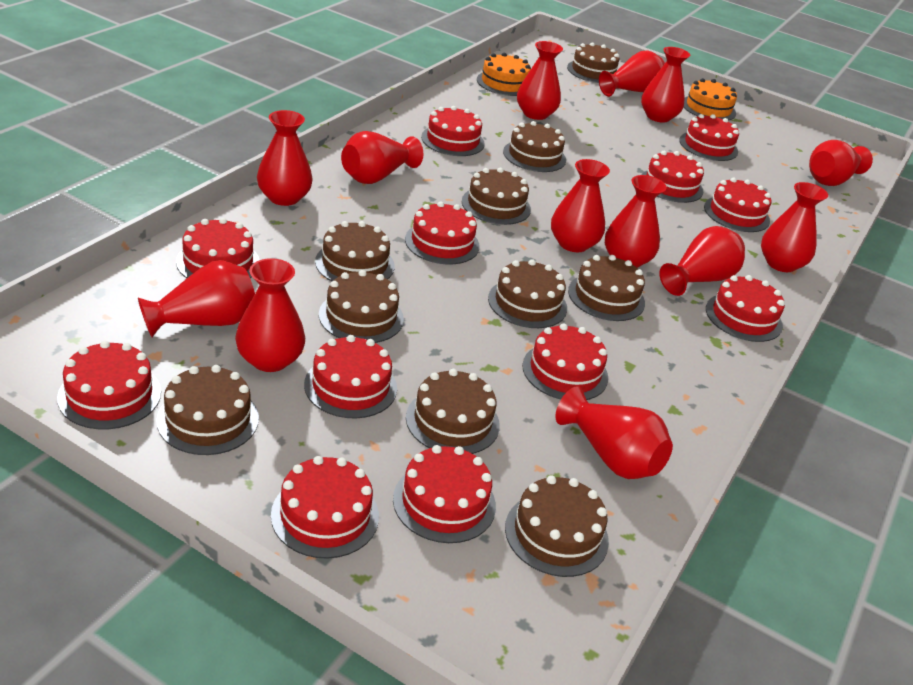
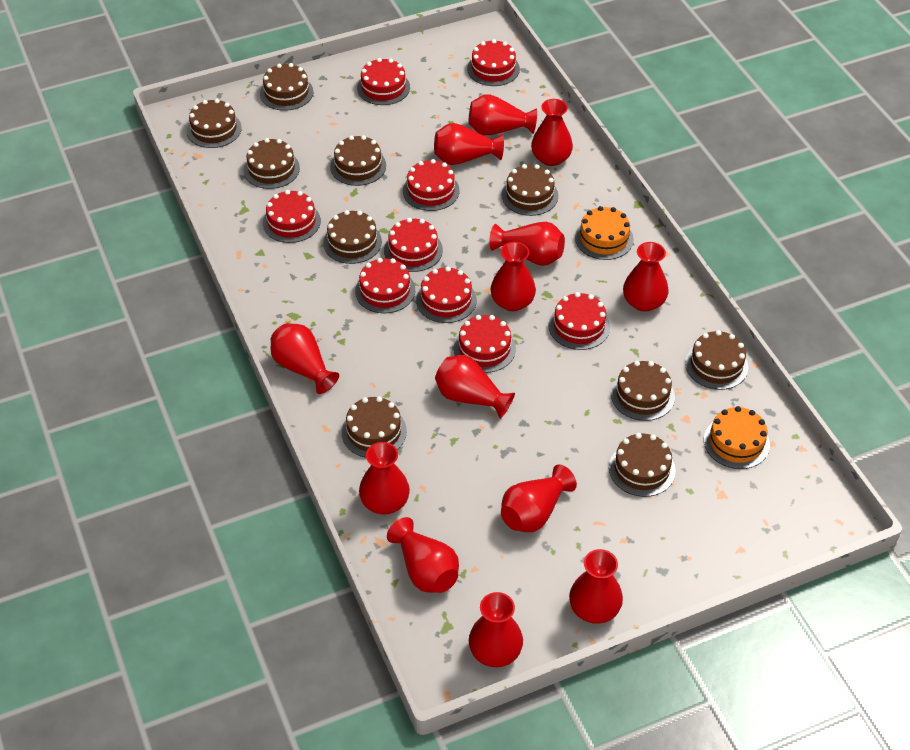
red cake: [57,341,161,429] [176,218,260,278] [271,456,379,559] [304,335,397,418] [393,445,496,543] [405,201,480,264] [421,106,485,156] [522,323,608,400] [641,151,704,203] [679,114,739,161] [704,178,771,232] [706,275,785,342] = 12 -> [263,190,321,243] [355,258,415,314] [357,58,410,105] [384,218,443,272] [403,159,459,211] [416,267,477,323] [454,315,516,373] [467,39,520,86] [549,292,610,350] = 9

